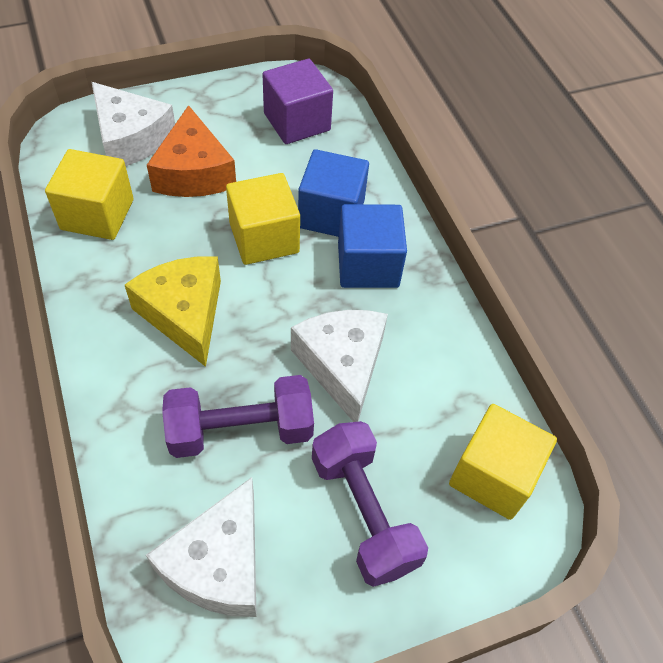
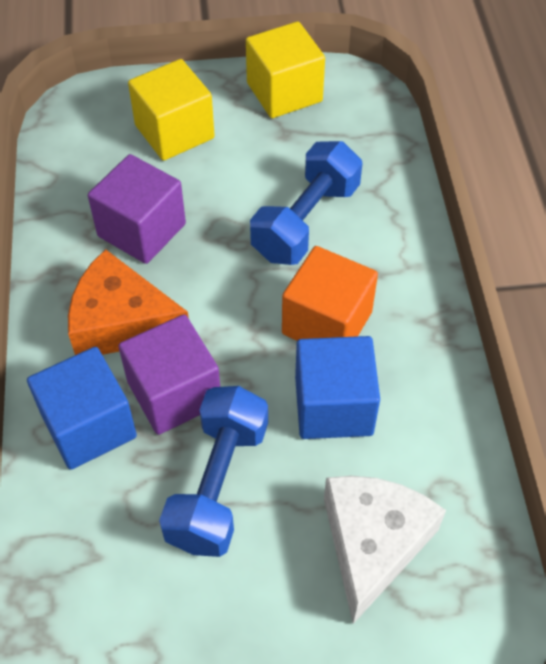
blue dumbbell: none = 0 -> [159,386,268,557] [250,141,362,265] = 2
orange cube: none = 0 -> [282,246,378,341] = 1
purple cube: [263,59,333,144] = 1 -> [88,154,186,264] [118,315,220,435] = 2
purple dumbbell: [162,375,314,458] [312,421,428,587] = 2 -> none = 0
white cheese: [92,82,175,166] [146,477,257,617] [291,310,388,422] = 3 -> [324,476,446,624] = 1
yellow cheese: [125,256,221,367] = 1 -> none = 0
yellow cube: [45,149,134,240] [226,173,300,265] [449,404,557,520] = 3 -> [128,59,215,161] [246,21,325,118] = 2

